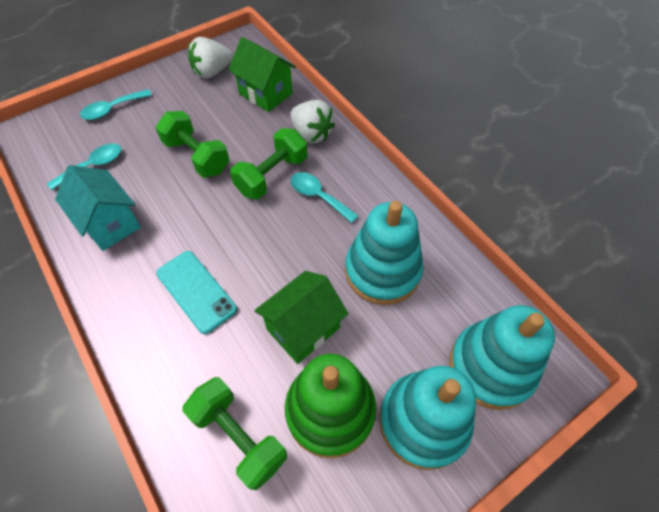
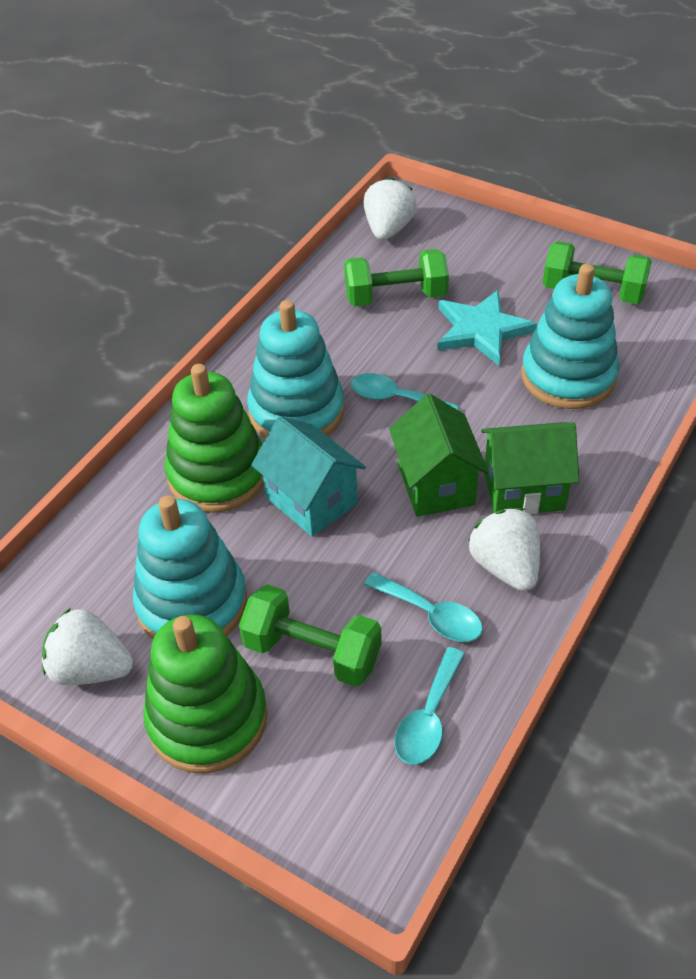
green stacking toy: [285,354,376,458] = 1 -> [143,614,268,773] [165,364,264,513] = 2
turquoise phone: [156,251,237,334] = 1 -> none = 0
turquoise star: none = 0 -> [437,290,537,366] = 1
white strawberry: [188,37,233,79] [290,100,335,143] = 2 -> [42,608,133,685] [364,178,417,240] [469,508,540,591] = 3

